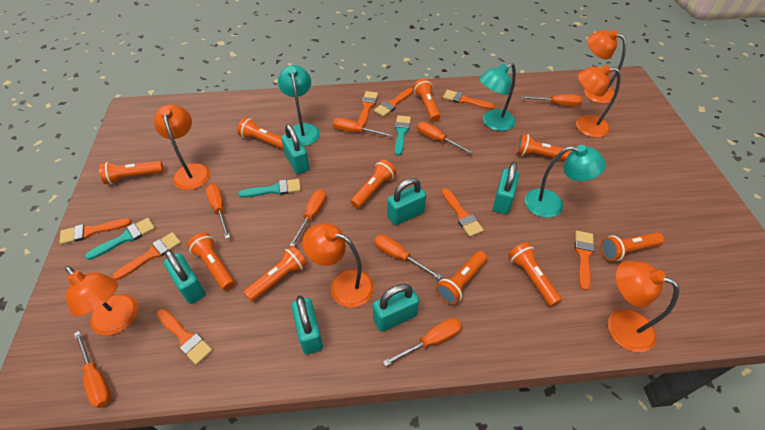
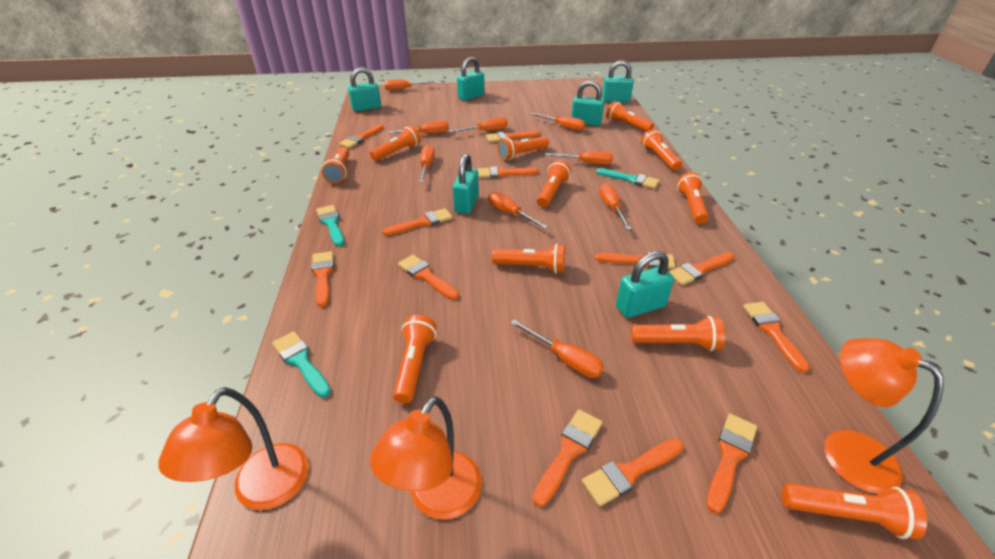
orange brush: [59,218,132,244] [112,232,181,280] [157,309,213,365] [358,91,378,126] [374,88,414,117] [442,188,484,237] [443,90,495,110] [575,231,595,291] = 8 -> [311,251,334,307] [339,124,384,148] [382,208,453,236] [398,255,459,300] [477,166,539,178] [486,131,541,142] [533,409,603,507] [582,438,684,507] [595,252,675,269] [669,252,734,285] [707,414,757,513] [743,302,810,373] = 12
orange flashlight: [99,161,164,184] [187,232,235,291] [237,117,284,150] [244,246,307,302] [351,159,396,209] [414,78,440,122] [436,251,487,305] [508,242,562,307] [516,134,572,161] [600,232,664,261] = 10 -> [322,147,350,183] [370,126,421,161] [393,315,436,403] [492,244,565,273] [498,137,549,160] [537,160,571,207] [606,101,654,132] [631,316,725,351] [641,129,682,171] [677,172,709,224] [782,483,927,539] = 11
orange lamp: [65,266,138,336] [154,105,210,190] [302,223,374,308] [576,65,621,138] [584,30,626,104] [608,261,679,352] = 6 -> [158,387,309,510] [370,396,482,520] [824,338,944,494] = 3
orange screwdriver: [74,331,111,408] [206,184,230,239] [289,189,326,246] [333,118,393,137] [374,235,442,280] [383,318,462,367] [417,122,473,154] [522,94,582,106] = 8 -> [385,79,436,90] [387,121,449,134] [419,145,434,182] [449,117,508,132] [488,192,548,229] [511,320,604,378] [531,113,586,131] [545,151,613,165] [599,183,631,230] = 9
turquoise lamp: [278,65,320,146] [479,63,516,131] [525,145,606,218] = 3 -> none = 0

